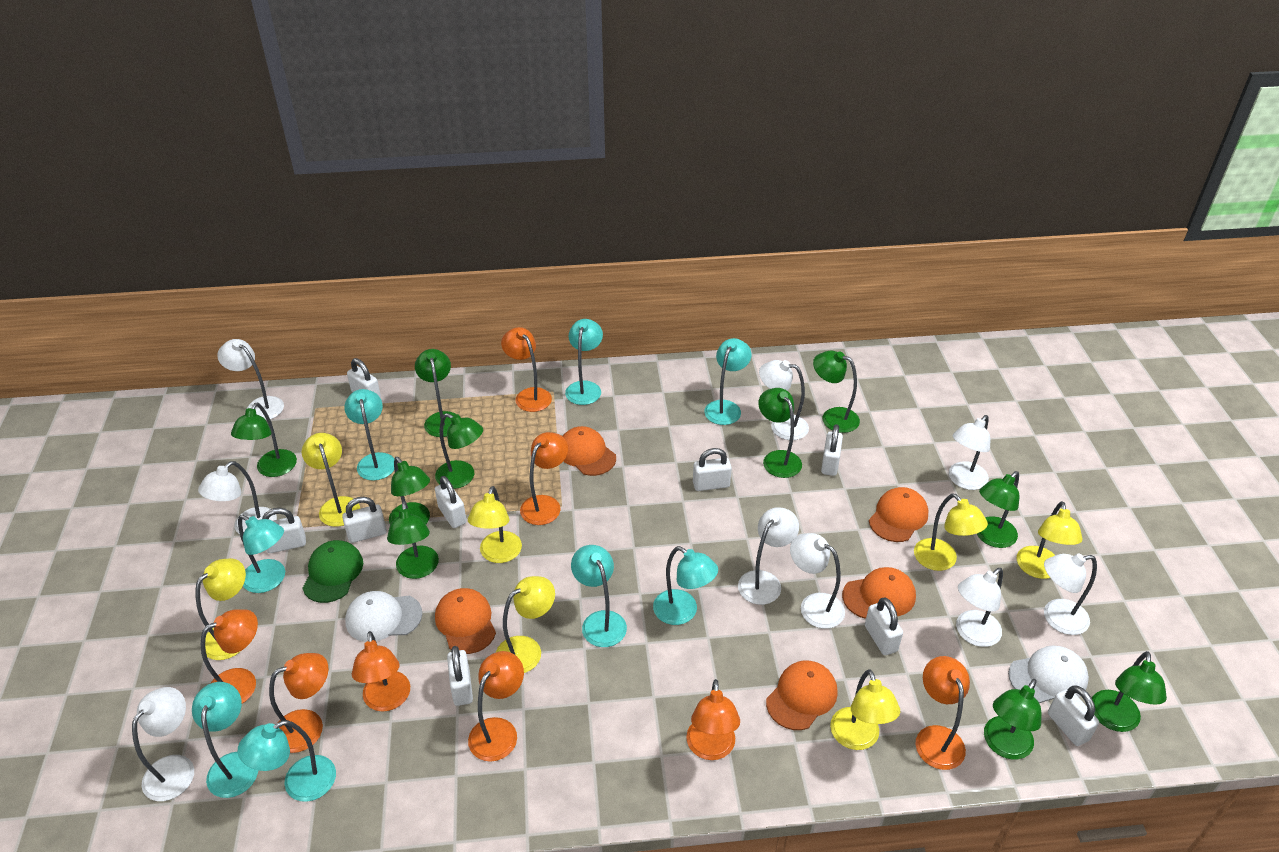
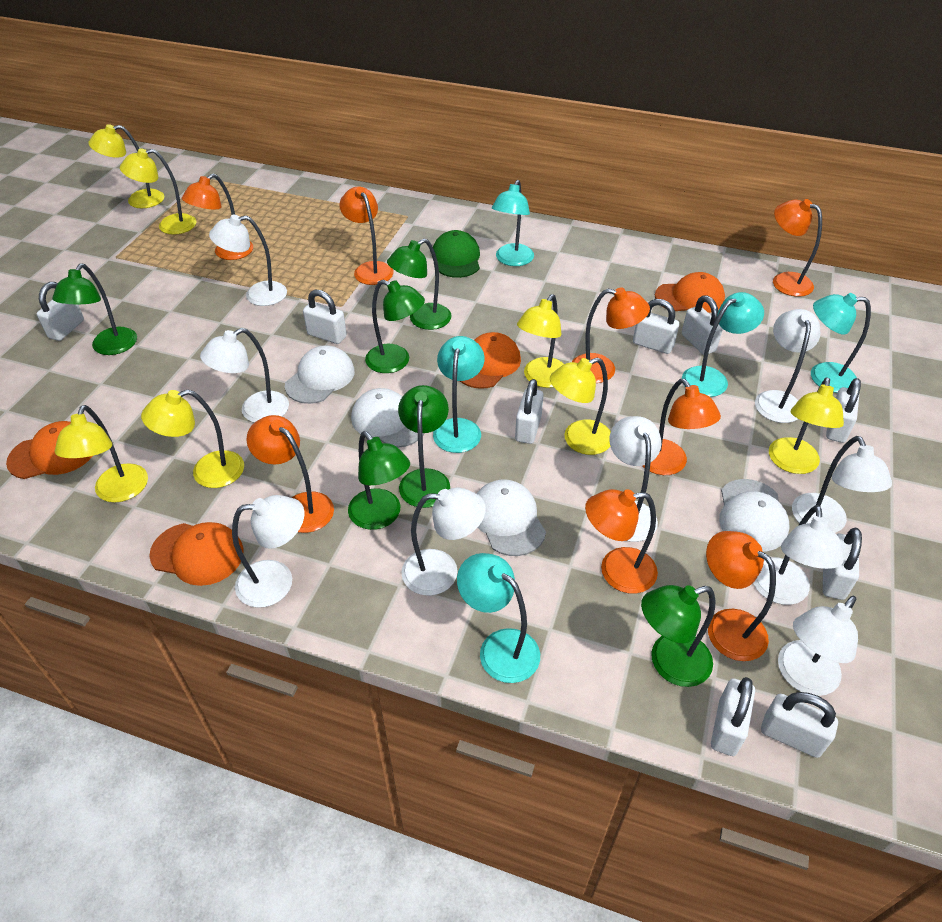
green lamp: [231,403,297,477] [387,501,439,579] [389,457,430,525] [415,349,456,437] [435,413,483,489] [758,388,802,478] [813,351,860,433] [977,471,1019,548] [984,679,1042,759] [1092,651,1167,732] = 10 -> [52,263,137,355] [348,431,410,530] [365,280,425,373] [387,239,452,330] [398,385,450,508] [641,585,716,687] = 6
orange cap: [435,588,496,654] [563,426,616,476] [766,660,838,730] [842,567,916,619] [869,487,929,542] = 5 -> [6,421,92,479] [149,522,244,586] [460,332,521,389] [655,272,725,313] = 4
turquoise lamp: [192,682,258,798] [238,515,285,593] [238,720,336,802] [344,389,394,481] [565,319,603,405] [571,545,627,647] [653,546,718,625] [704,338,751,425] = 8 -> [433,336,484,453] [457,553,540,683] [492,180,534,266] [682,292,764,397] [811,293,871,393] = 5
white cap: [345,591,422,642] [1008,645,1089,703] = 2 -> [285,345,355,404] [351,388,425,448] [477,480,546,556] [719,479,789,551] = 4

